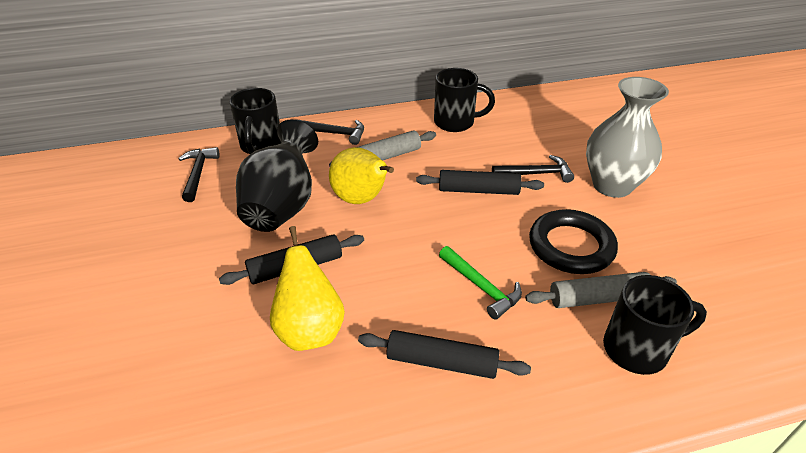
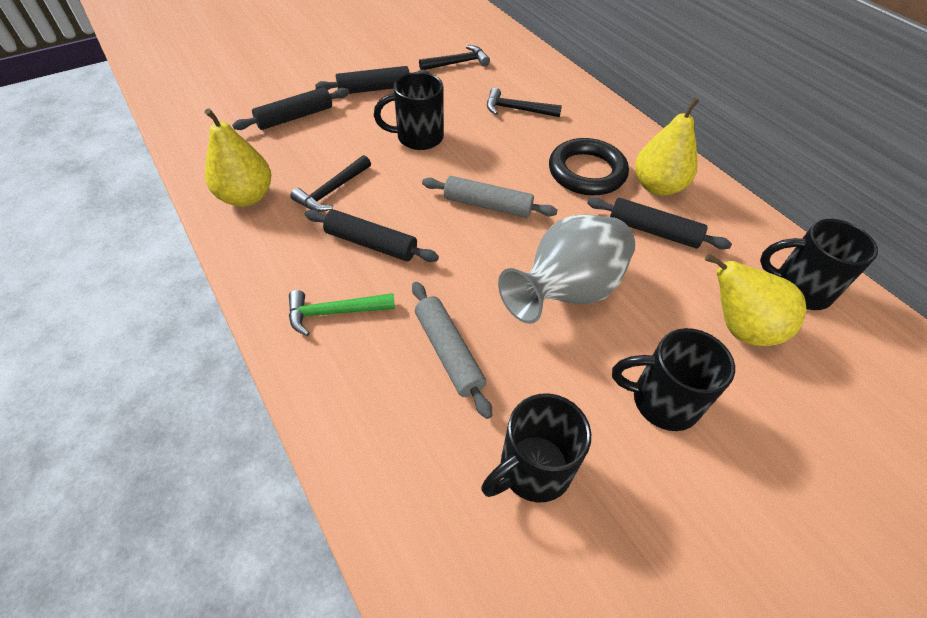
black mug: [230,88,281,154] [434,68,495,132] [603,275,707,375] = 3 -> [374,72,444,150] [481,393,591,503] [612,328,735,431] [760,219,878,310] = 4
black rolling pin: [219,234,364,285] [358,330,531,379] [416,170,544,195] = 3 -> [232,87,349,130] [305,210,439,262] [315,66,430,94] [587,197,732,249] = 4
black vase: [236,120,318,232] = 1 -> none = 0
yellow pear: [270,226,345,351] [329,147,394,204] = 2 -> [205,108,271,207] [635,97,700,196] [705,254,806,346] = 3

